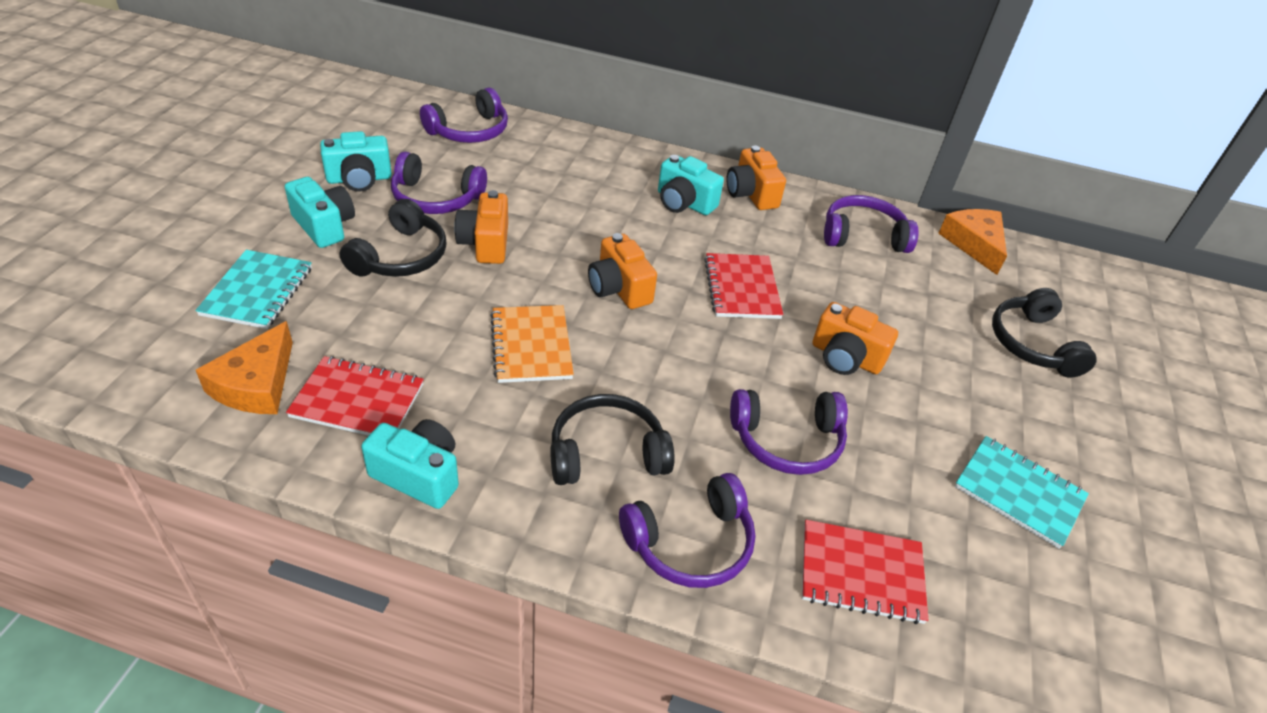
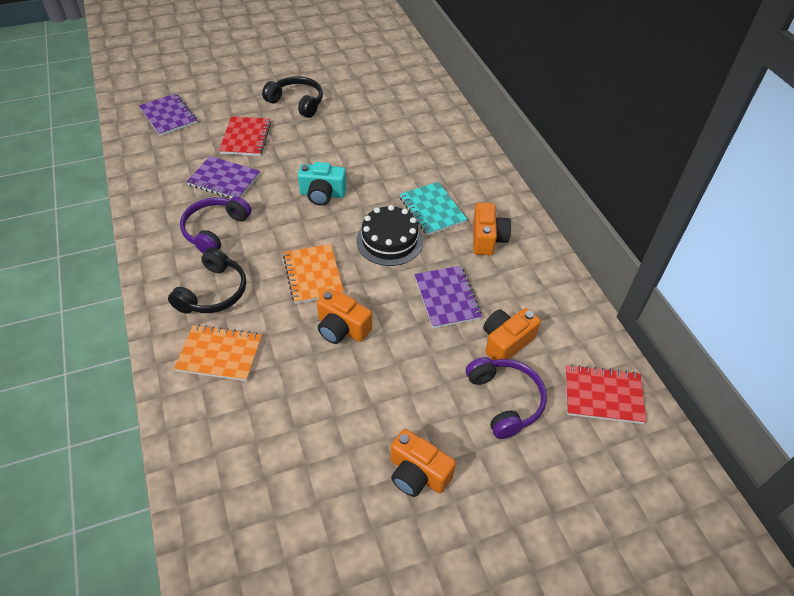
black cake: none = 0 -> [356,205,423,266] = 1
black headphones: [340,199,447,277] [550,394,675,485] [992,288,1097,378] = 3 -> [168,247,246,314] [262,76,323,118] = 2
orange cheese: [196,321,293,414] [938,209,1007,275] = 2 -> none = 0
orange notebook: [490,305,574,383] = 1 -> [174,325,262,381] [283,244,344,304] = 2
purple headphones: [391,152,487,214] [420,88,508,143] [619,473,756,588] [730,389,848,475] [824,195,919,253] = 5 -> [180,196,251,254] [466,357,547,439] = 2
purple notebook: none = 0 -> [139,93,197,136] [187,156,260,198] [414,266,482,328] = 3
red notebook: [286,356,424,436] [704,253,783,319] [802,520,928,624] = 3 -> [219,116,271,156] [565,364,647,424] = 2
turquoise camera: [285,177,355,248] [320,131,392,192] [361,419,459,509] [658,155,724,215] = 4 -> [298,162,347,205] = 1
turquoise notebook: [195,250,312,329] [955,436,1089,549] = 2 -> [400,182,467,236] = 1

